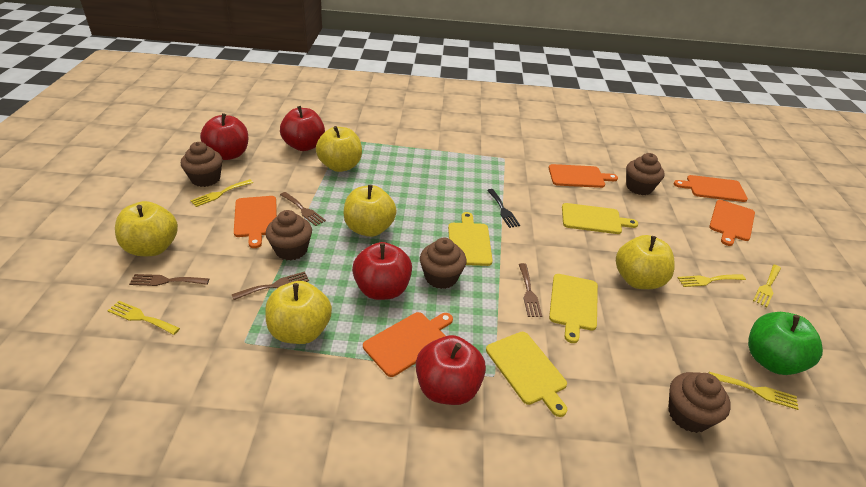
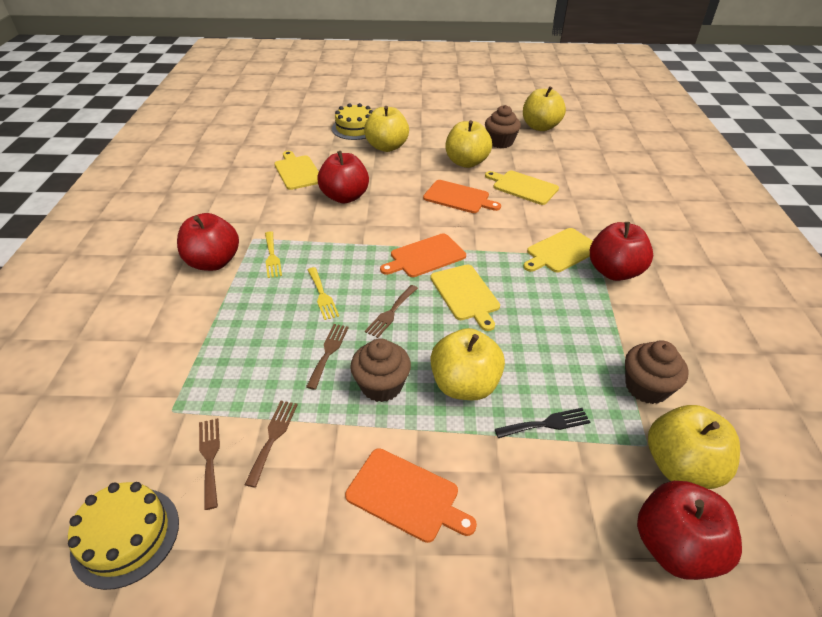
brown cupcake: [181,142,222,187] [266,210,312,260] [420,238,467,289] [626,153,665,195] [668,372,731,433] = 5 -> [350,338,411,402] [485,105,521,148] [625,340,689,404] = 3
green apple: [748,312,823,375] = 1 -> none = 0
orange cutting board: [234,196,277,248] [363,312,453,377] [549,164,618,188] [674,175,748,202] [709,200,755,246] = 5 -> [345,448,477,543] [380,233,466,277] [423,180,501,213] = 3
yellow cake: none = 0 -> [68,482,179,590] [332,103,373,140] = 2
yellow fork: [107,301,180,335] [190,179,253,207] [677,274,746,287] [709,372,799,410] [753,265,781,307] = 5 -> [265,231,282,278] [308,267,339,320] = 2

